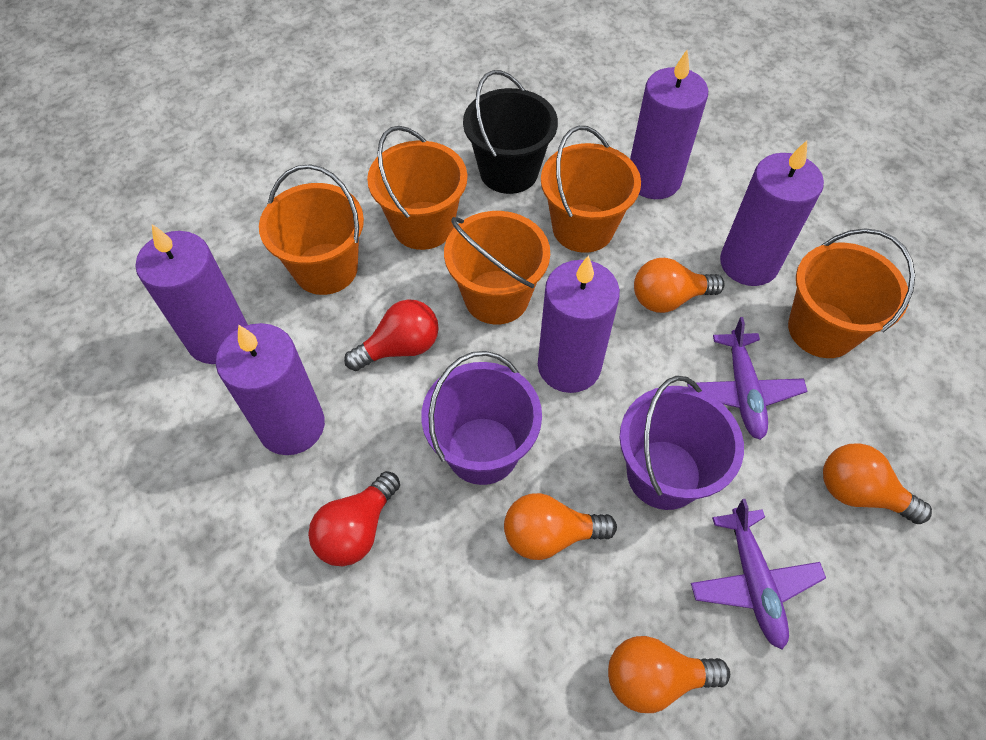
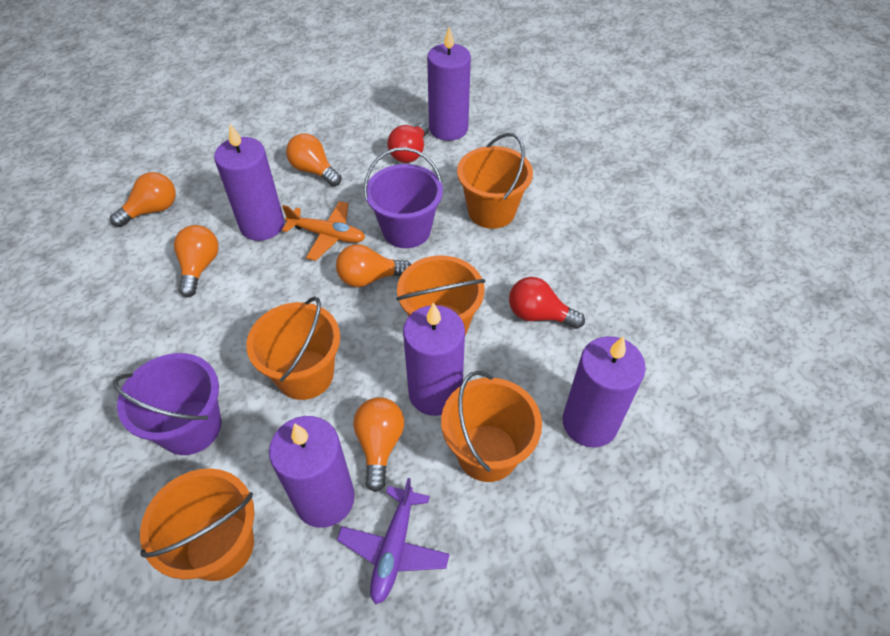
black bucket: [463,70,558,194] = 1 -> none = 0
orange light bulb: [504,493,617,560] [608,636,730,713] [634,258,725,313] [823,443,932,524] = 4 -> [110,172,176,227] [174,225,219,297] [286,133,342,187] [336,244,411,287] [353,397,404,492] = 5
orange plane: none = 0 -> [282,201,365,261] = 1
purple plane: [687,317,807,440] [691,499,826,649] = 2 -> [337,478,450,604] = 1

